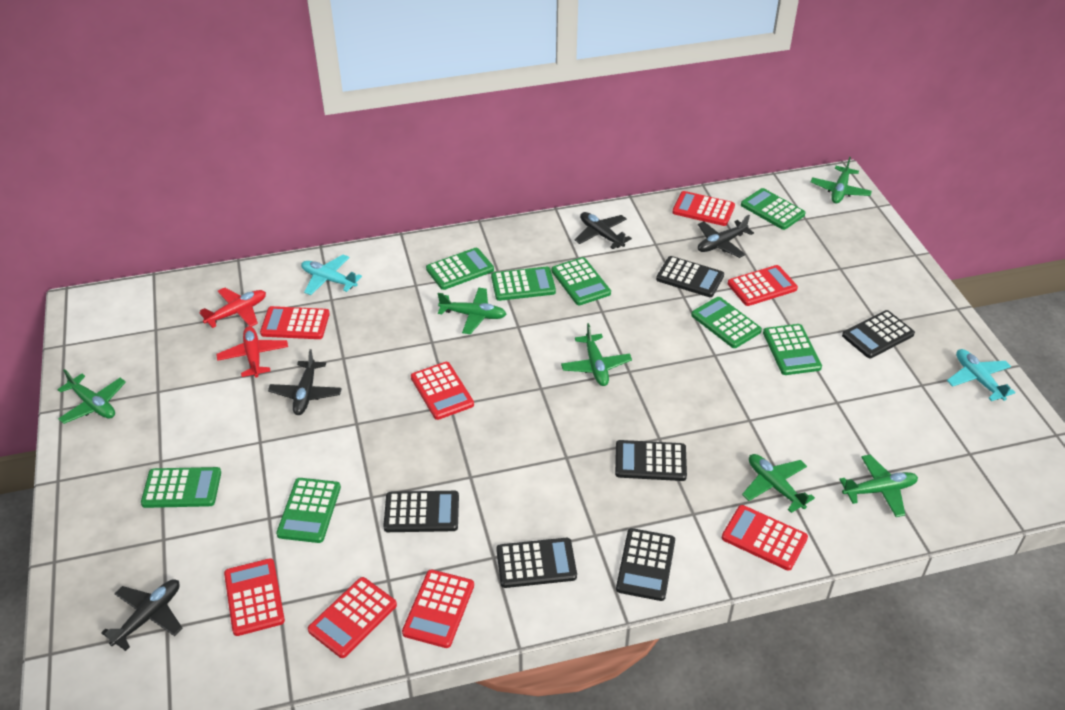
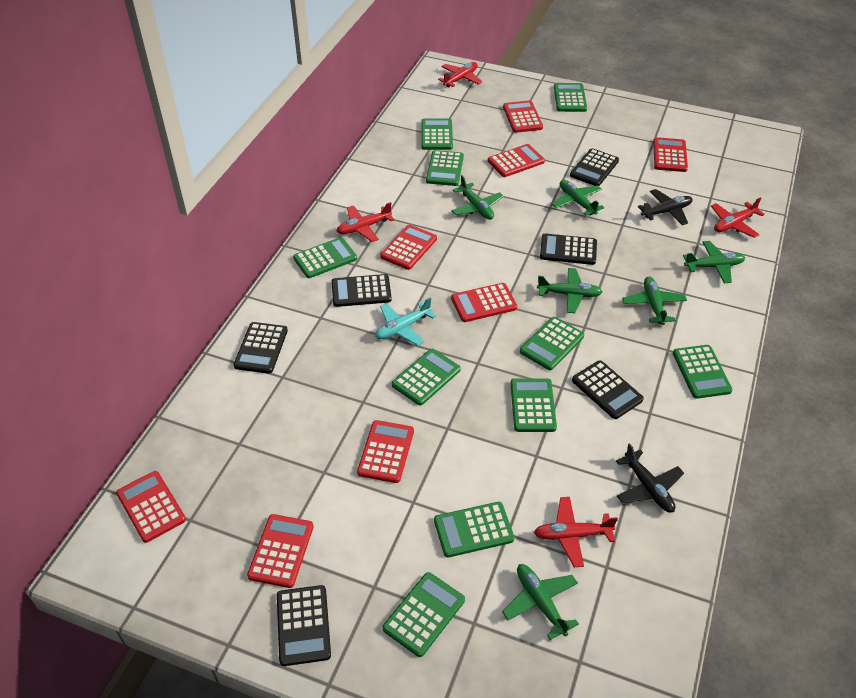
black plane: [101,579,183,651] [268,349,342,415] [575,212,632,249] [698,215,754,258] = 4 -> [616,443,684,513] [638,189,692,225] = 2
green calculator: [141,467,221,508] [276,478,341,543] [426,248,494,290] [491,267,556,301] [552,257,611,306] [691,297,762,348] [741,188,806,230] [763,324,822,375] = 8 -> [293,237,357,278] [382,572,465,657] [392,349,461,406] [421,118,453,150] [426,150,464,186] [434,502,514,558] [511,378,557,432] [520,317,584,370] [554,83,587,112] [673,345,733,399] = 10
red plane: [200,287,266,328] [216,326,288,378] = 2 -> [337,202,394,242] [438,62,483,87] [534,497,618,567] [711,197,765,238] = 4
turquoise plane: [301,255,362,295] [947,349,1016,401] = 2 -> [375,298,436,346] = 1

